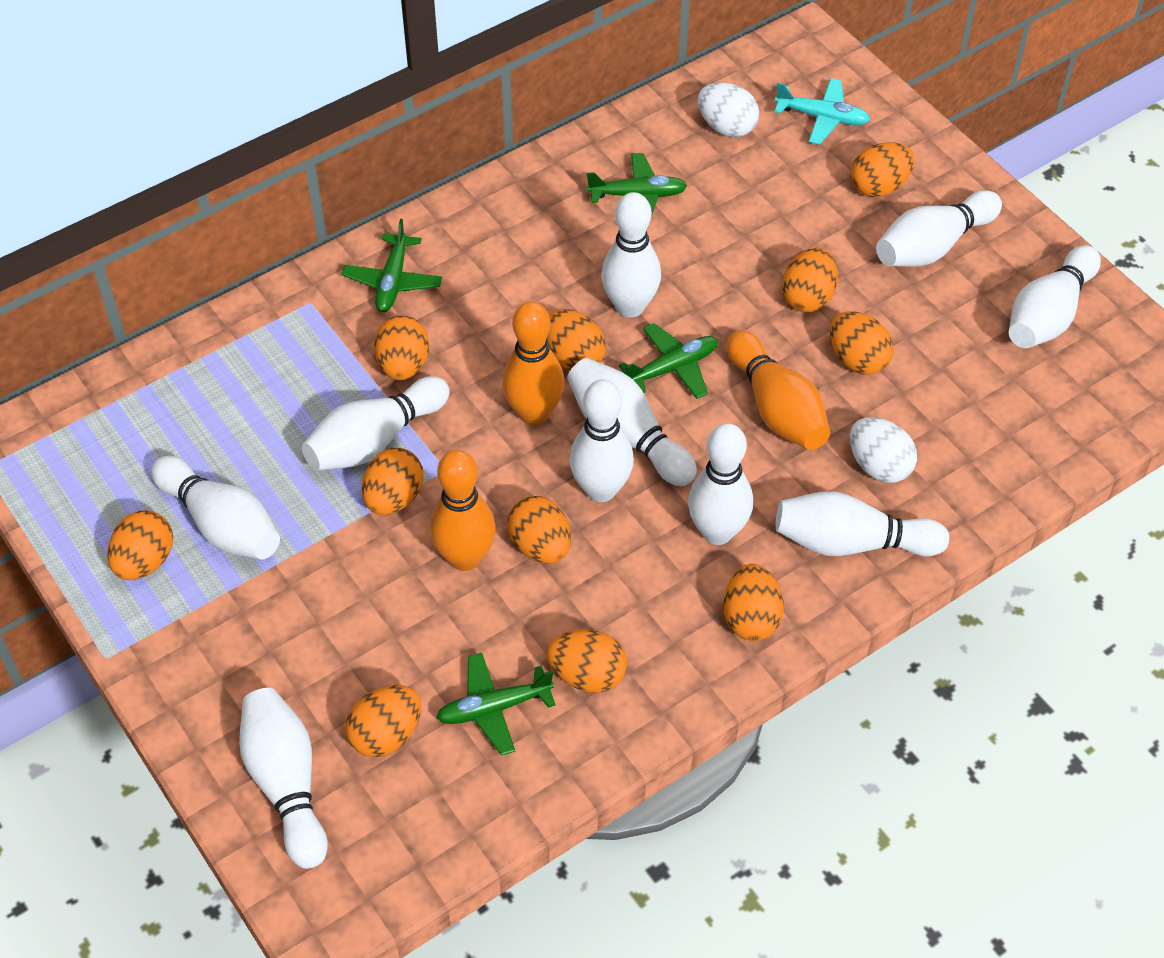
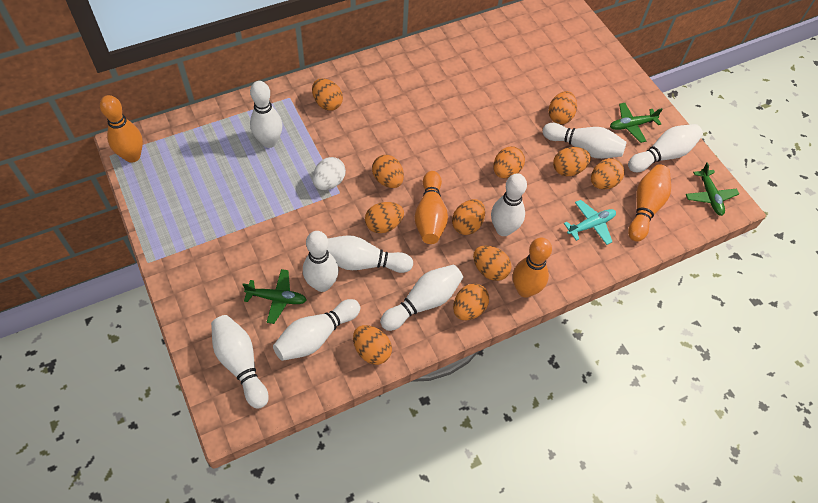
green plane: [342,219,442,312] [436,653,556,756] [587,153,687,217] [619,323,718,399] = 4 -> [243,269,306,324] [610,103,663,143] [686,162,739,216] = 3
orange bowling pin: [430,450,496,571] [502,301,565,425] [726,330,830,450] = 3 -> [100,95,143,163] [414,171,448,244] [513,238,552,298] [628,165,671,242] = 4
white bowling pin: [151,456,280,559] [239,688,328,869] [302,376,450,471] [567,358,697,486] [569,380,634,502] [601,192,661,318] [688,423,753,545] [775,491,949,556] [876,190,1002,267] [1009,245,1101,348] = 10 -> [211,315,269,409] [250,81,282,148] [273,299,360,361] [303,231,339,292] [327,236,413,273] [380,264,463,331] [491,173,527,236] [543,123,627,159] [628,124,703,172] = 9
white egg: [698,82,759,137] [850,417,917,483] = 2 -> [312,157,346,190] = 1

